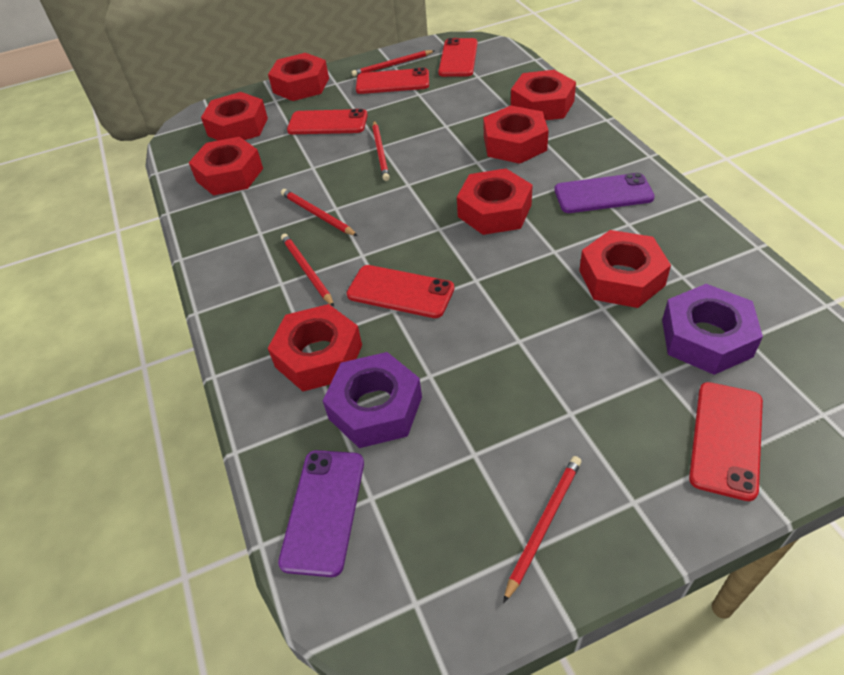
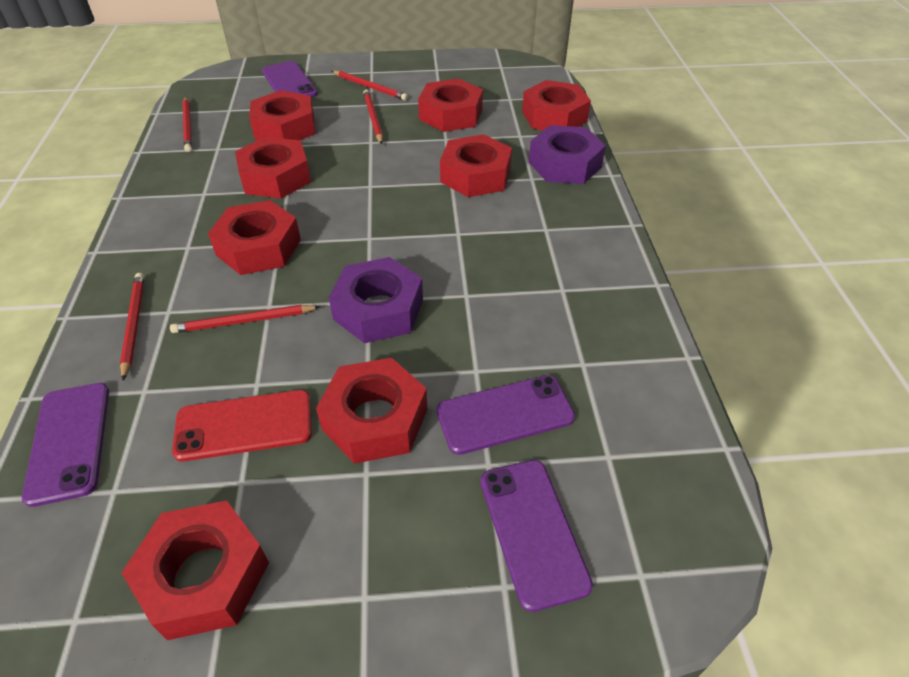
purple phone: [278,450,364,577] [554,173,655,213] = 2 -> [22,383,109,507] [262,61,317,97] [436,375,575,455] [480,460,593,612] = 4
red phone: [287,109,368,134] [347,265,454,318] [356,68,429,94] [438,38,478,77] [689,382,763,501] = 5 -> [172,390,312,462] = 1

